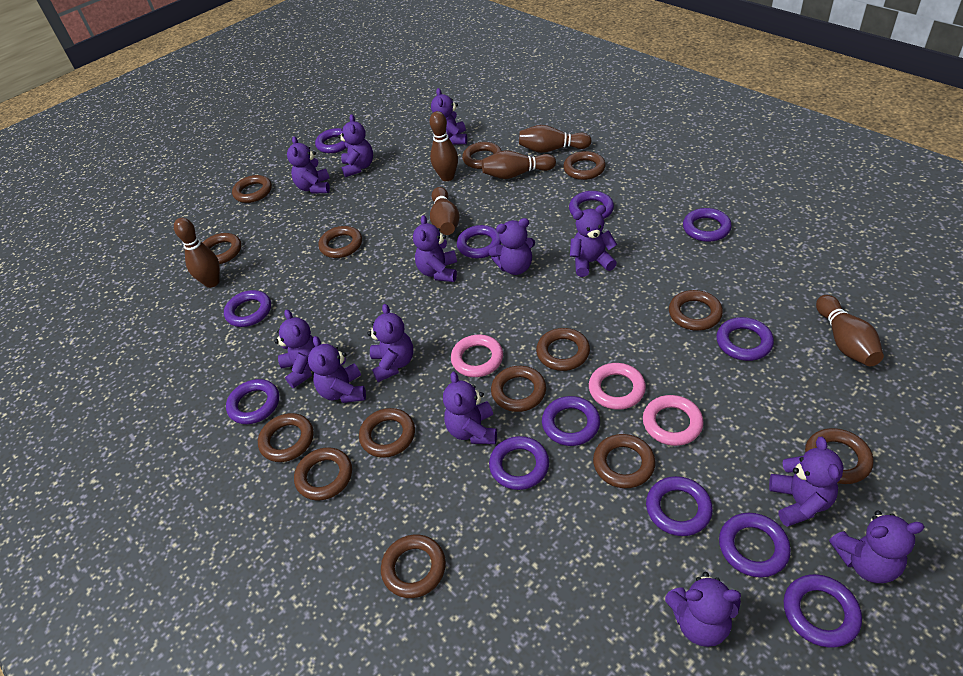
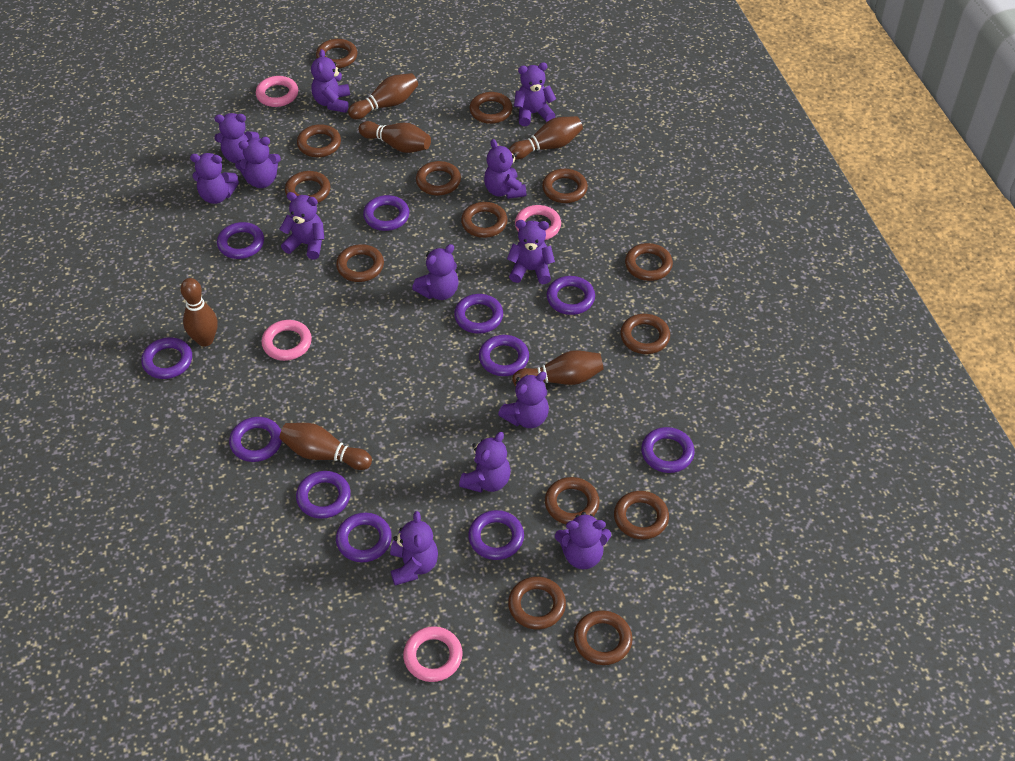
pink ring: [451,335,503,377] [589,363,646,410] [643,395,704,446] = 3 -> [256,76,298,107] [261,320,312,361] [403,626,463,682] [515,205,561,240] = 4
purple ring: [224,290,271,327] [226,379,279,424] [315,128,346,153] [457,225,501,258] [489,436,549,490] [542,396,600,446] [569,191,614,219] [646,476,713,536] [683,208,732,242] [716,317,774,361] [719,513,791,578] [784,574,862,648] = 12 -> [141,337,192,379] [217,222,264,259] [229,417,282,462] [296,471,351,519] [336,513,392,562] [363,195,409,231] [454,294,503,334] [468,510,524,560] [479,335,529,376] [547,276,595,315] [641,427,695,473] = 11

